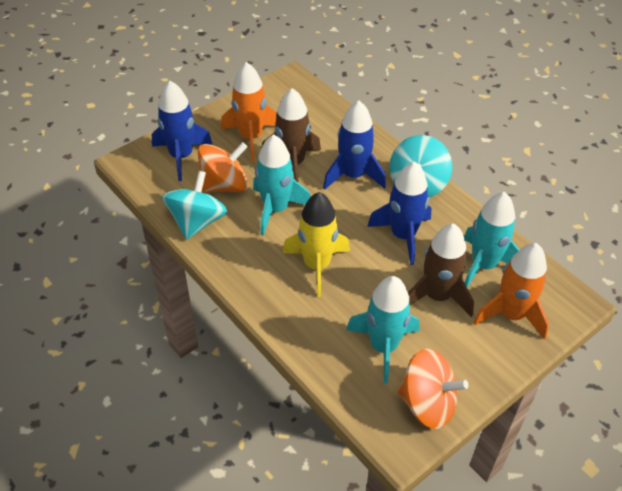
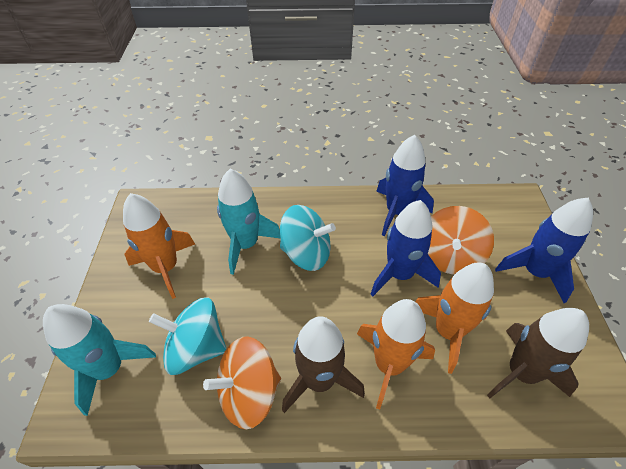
orange rocket: [221,62,277,161] [473,243,549,340] = 2 -> [123,193,195,299] [357,299,435,410] [415,262,494,374] = 3
turquoise rocket: [253,134,310,236] [346,276,419,384] [464,192,519,287] = 3 -> [43,304,156,416] [217,169,281,275] = 2
yellow rocket: [283,192,350,297] = 1 -> none = 0

